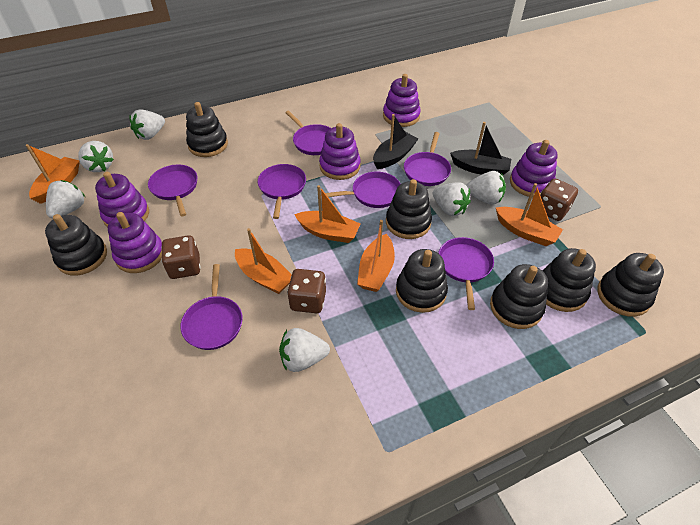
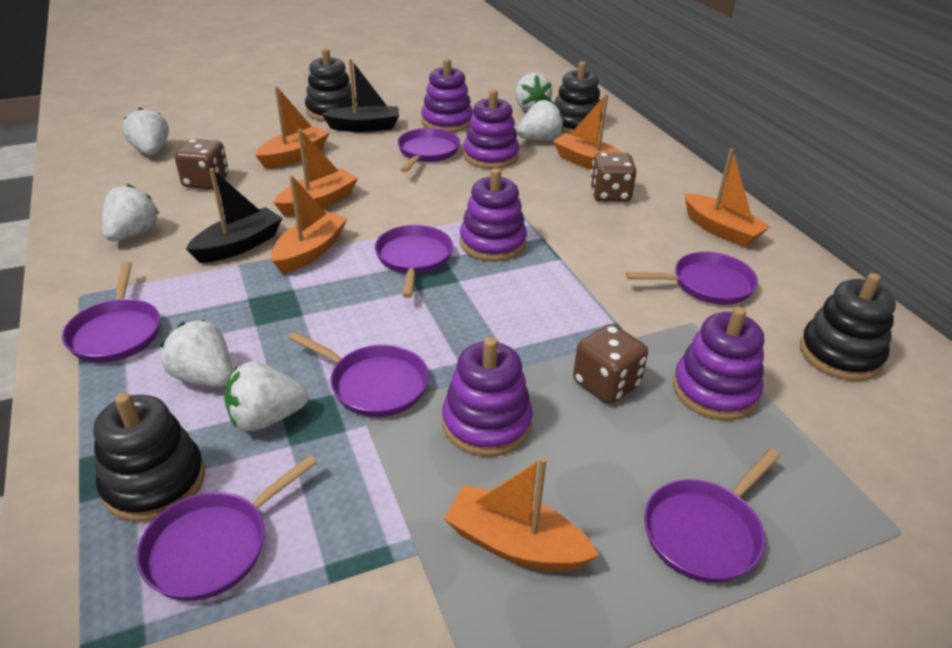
black stacking toy: [45,214,107,276] [186,102,228,157] [386,179,432,239] [396,249,448,313] [490,264,548,329] [542,248,596,312] [597,253,664,317] = 7 -> [93,392,205,522] [305,48,356,121] [555,61,602,134] [800,273,896,381] = 4
orange boat: [25,144,80,204] [235,228,292,294] [294,185,361,243] [357,220,395,292] [496,183,563,246] = 5 -> [255,86,329,168] [271,175,347,274] [274,129,358,217] [444,457,599,571] [553,94,623,170] [684,148,771,247] = 6

